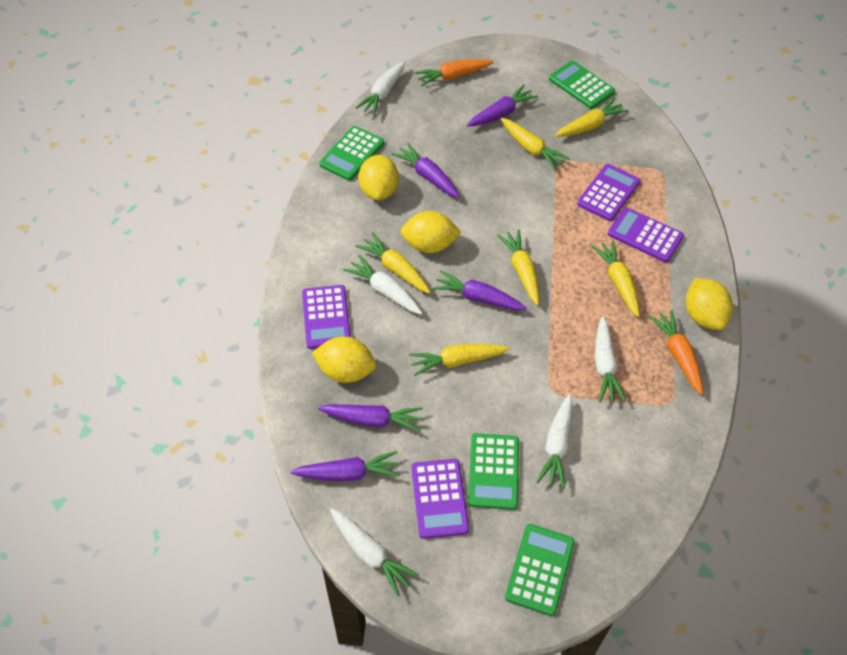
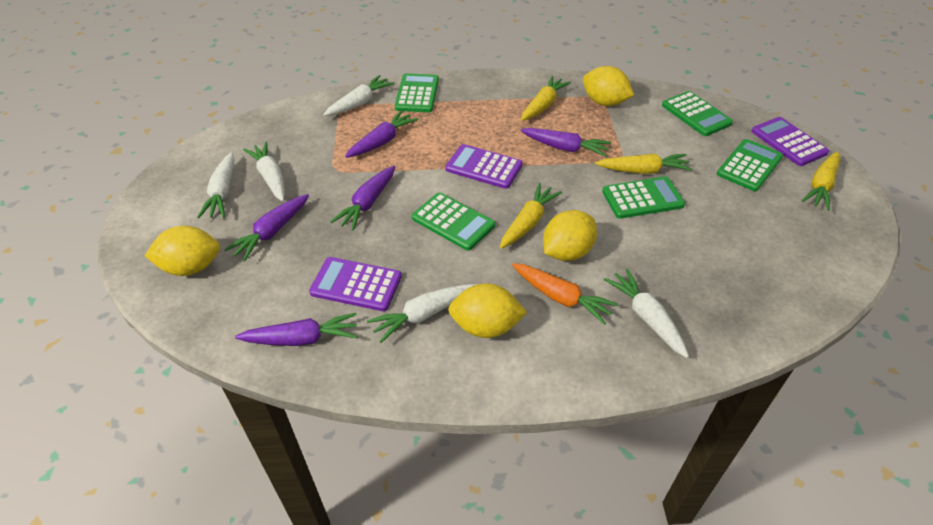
green calculator: [319,126,384,181] [468,433,519,510] [505,524,575,616] [549,61,615,109] = 4 -> [395,73,439,112] [412,192,495,251] [602,176,685,219] [662,91,733,136] [717,139,783,192] = 5
orange carrot: [414,59,493,86] [649,310,703,395] = 2 -> [512,263,618,325] = 1
purple calculator: [302,285,351,349] [411,459,469,539] [577,164,641,221] [608,207,684,262] = 4 -> [309,257,402,311] [445,144,523,189] [751,117,829,166] = 3
yellow carrot: [356,232,430,293] [409,344,509,376] [497,229,539,305] [501,118,570,171] [555,98,629,137] [591,240,639,317] = 6 -> [500,183,562,249] [521,76,571,121] [595,154,693,174] [802,152,840,211] = 4

